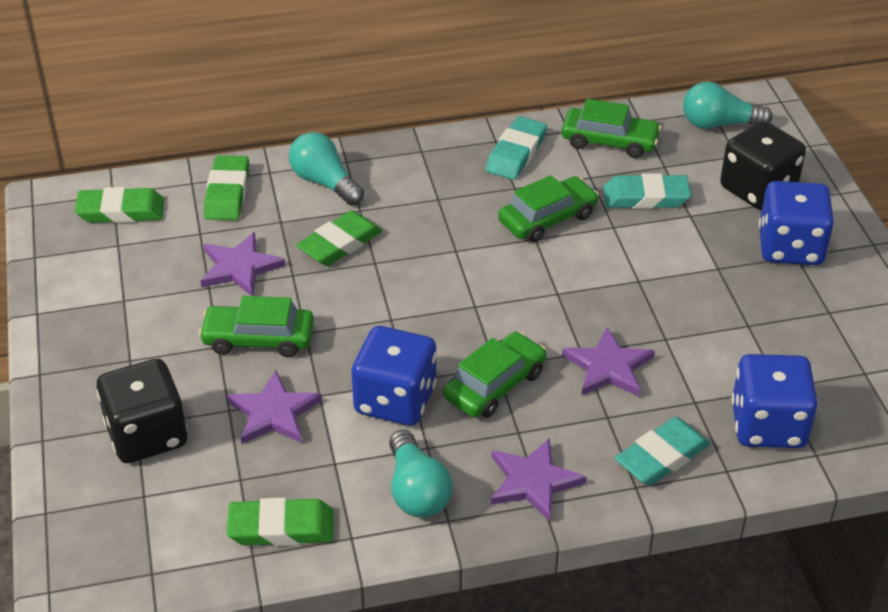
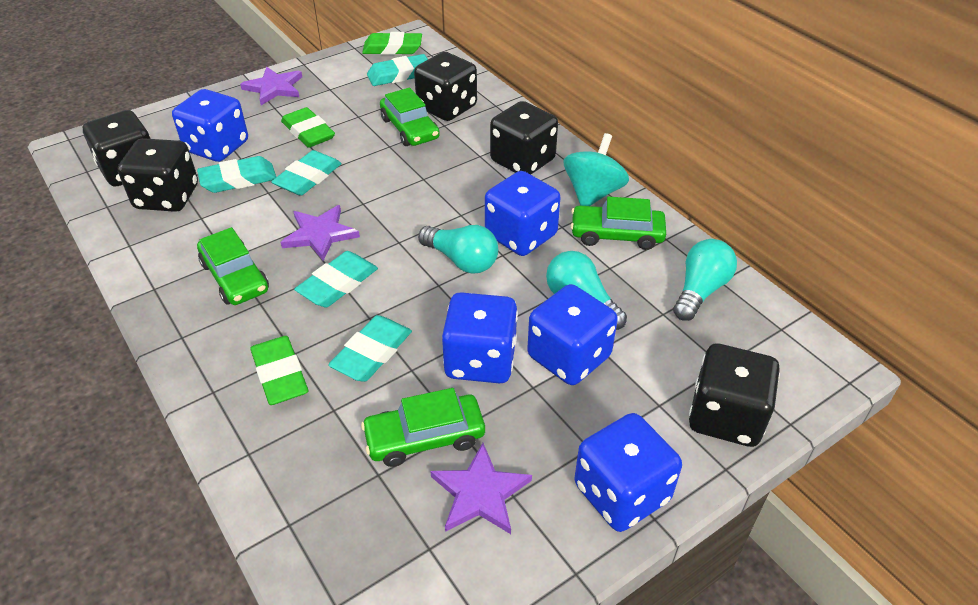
black dice: [97,359,187,463] [720,121,806,210] = 2 -> [83,110,151,187] [118,138,198,212] [414,52,477,121] [490,101,558,174] [689,343,780,447] = 5
blue dice: [351,326,437,426] [732,354,818,448] [759,181,834,265] = 3 -> [172,89,248,162] [442,292,518,384] [485,171,560,256] [527,284,618,385] [574,413,682,532] = 5
green eraser: [75,187,164,223] [204,155,249,220] [227,498,334,546] [296,210,382,266] = 4 -> [251,336,308,405] [281,107,335,148] [362,32,422,55] = 3
purple star: [201,232,286,296] [226,370,322,444] [491,438,586,521] [562,327,655,397] = 4 -> [240,67,302,105] [281,205,360,261] [430,443,532,534] = 3
turquoise eraser: [485,116,547,180] [603,173,691,209] [615,417,710,486] = 3 -> [197,156,276,193] [271,150,342,196] [294,251,378,308] [328,315,412,382] [367,54,428,86] = 5
turquoise spinning top: none = 0 -> [564,133,629,206] = 1

